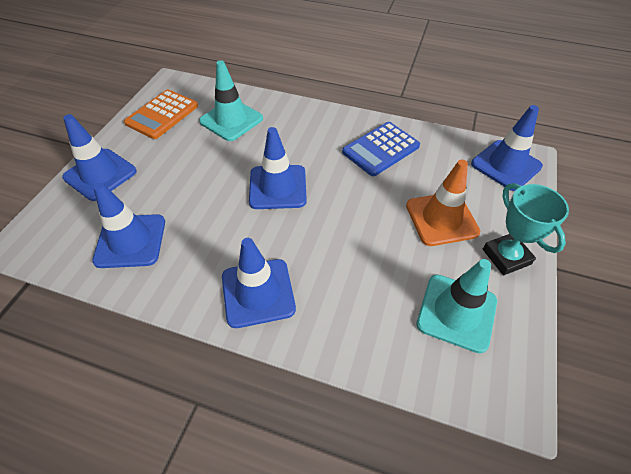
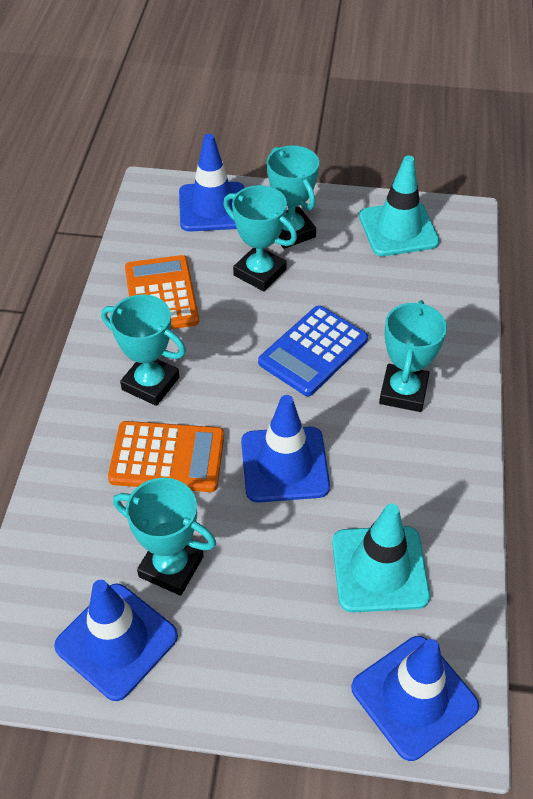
blue traffic cone: [62,114,137,201] [92,183,165,268] [222,238,296,328] [249,127,307,209] [471,105,543,191] = 5 -> [54,580,178,701] [179,134,245,232] [241,395,330,503] [351,636,479,761] = 4
orange calculator: [124,90,198,139] = 1 -> [108,421,224,492] [125,255,199,329] = 2
orange traffic cone: [406,160,480,246] = 1 -> none = 0
turquoise trophy: [483,183,569,275] = 1 -> [101,294,186,406] [113,478,216,596] [223,185,297,291] [267,145,319,249] [379,300,447,412] = 5

